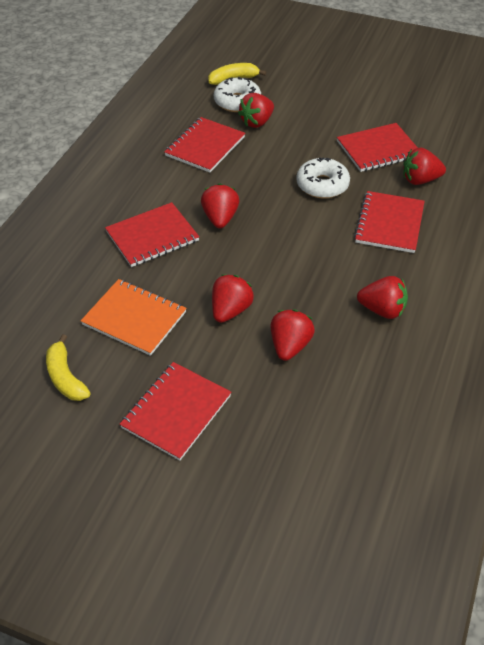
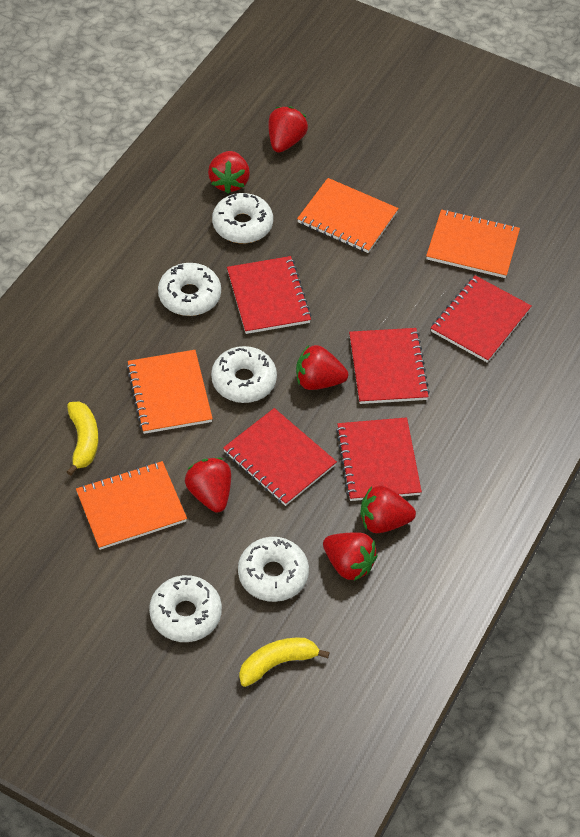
orange notebook: [81,279,186,356] = 1 -> [76,461,187,550] [126,350,213,434] [297,178,399,253] [426,209,520,278] = 4
white donut: [214,77,261,112] [296,157,350,199] = 2 -> [149,575,222,642] [158,263,221,316] [211,346,277,403] [212,193,273,243] [238,537,309,602] = 5

